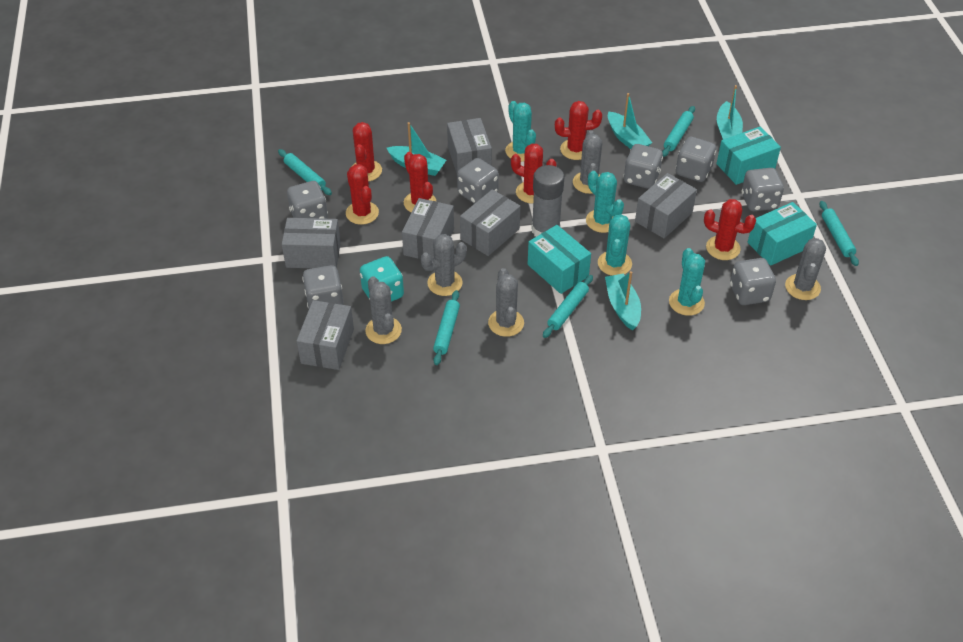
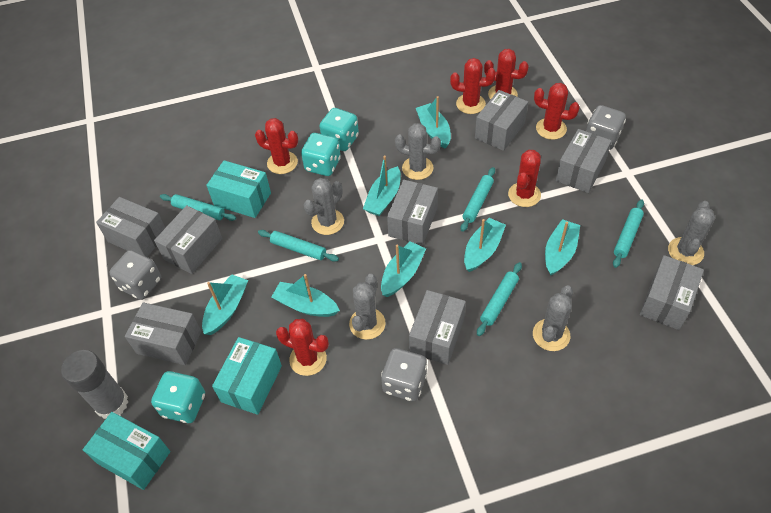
grey box: [282,218,341,268] [297,300,354,370] [402,198,454,259] [447,118,492,173] [460,189,520,256] [635,173,697,238] = 6 -> [96,197,165,257] [125,302,201,365] [154,205,222,274] [387,180,438,245] [409,290,466,365] [475,90,528,151] [556,129,612,193] [640,255,704,330] = 8
grey dice: [287,181,328,219] [302,265,344,308] [457,158,499,204] [624,144,663,189] [676,137,716,182] [730,258,776,305] [741,168,784,211] = 7 -> [109,250,161,300] [381,348,427,401] [586,105,626,150] = 3
turquoise boat: [387,122,446,176] [605,271,641,331] [608,93,652,149] [717,85,743,139] = 4 -> [202,274,248,335] [272,274,340,317] [363,156,401,216] [381,241,426,297] [416,96,451,149] [464,218,506,272] [545,219,580,276] = 7
turquoise cactus: [505,101,536,162] [586,171,624,233] [598,214,632,276] [669,248,705,316] = 4 -> none = 0
turquoise dice: [360,256,404,302] = 1 -> [151,371,205,423] [301,133,341,176] [320,108,359,151] = 3

